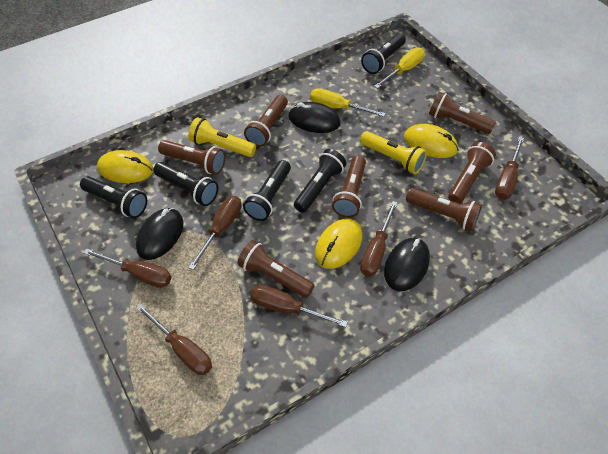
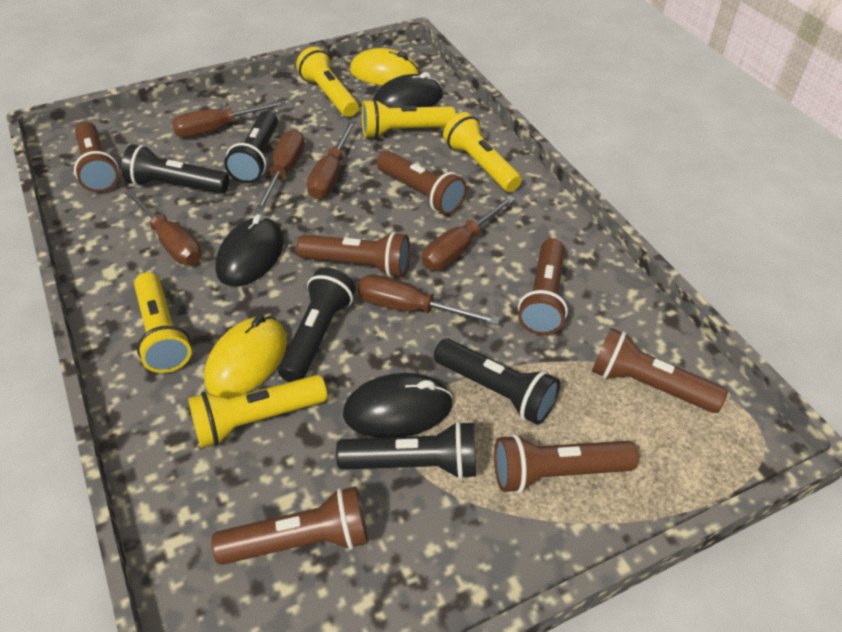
yellow flashlight: [188,117,256,157] [360,131,427,174] = 2 -> [134,272,191,373] [188,375,327,448] [296,47,359,117] [362,99,456,139] [443,112,522,192] = 5
yellow mouse: [97,150,154,183] [315,219,363,269] [404,124,458,158] = 3 -> [204,316,287,398] [350,48,420,85] = 2
yellow screwdriver: [310,88,386,117] [374,48,425,89] = 2 -> none = 0

